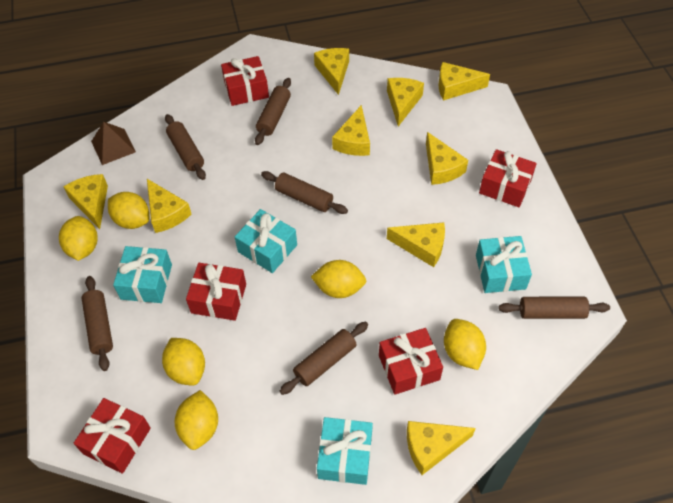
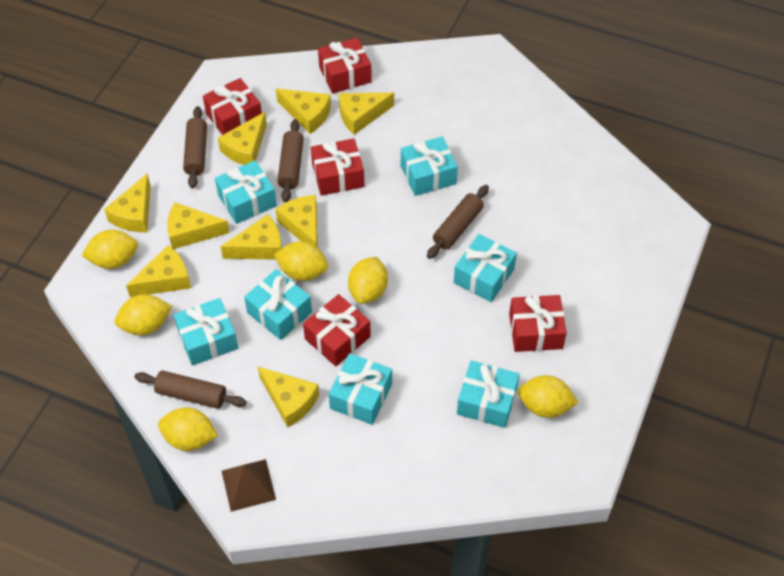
brown rolling pin: [81,276,113,371] [165,114,206,180] [255,78,291,145] [261,171,348,214] [280,322,368,395] [499,296,610,319] = 6 -> [134,370,246,409] [183,106,207,188] [277,119,304,202] [427,185,489,259] = 4
turquoise gift: [113,246,172,303] [235,209,297,273] [317,417,373,485] [476,236,532,293] = 4 -> [174,298,238,366] [215,160,277,224] [244,269,312,340] [329,353,392,425] [401,137,458,196] [454,234,517,302] [457,360,520,428] = 7

